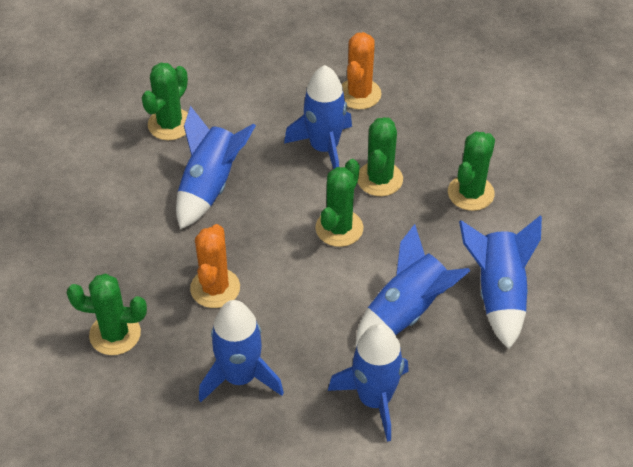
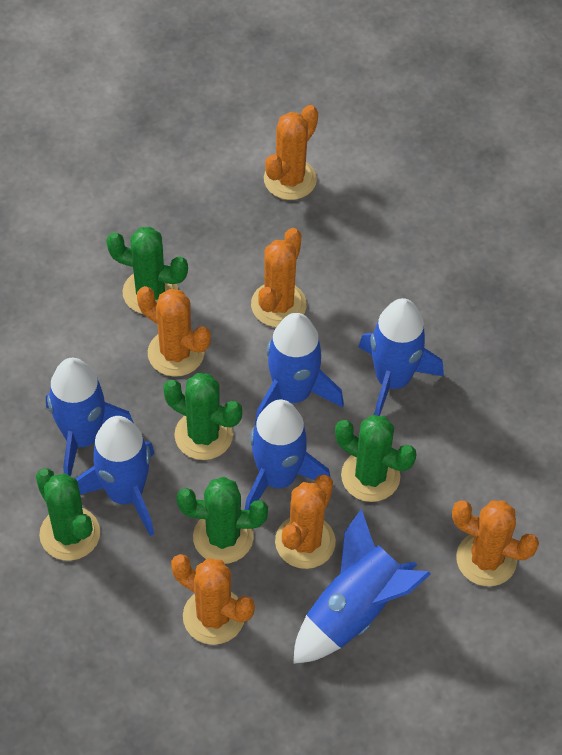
orange cactus: [190,224,240,308] [342,32,381,109] = 2 -> [137,286,211,377] [171,554,255,645] [251,228,307,327] [264,105,318,200] [275,475,336,569] [452,500,539,586] = 6

